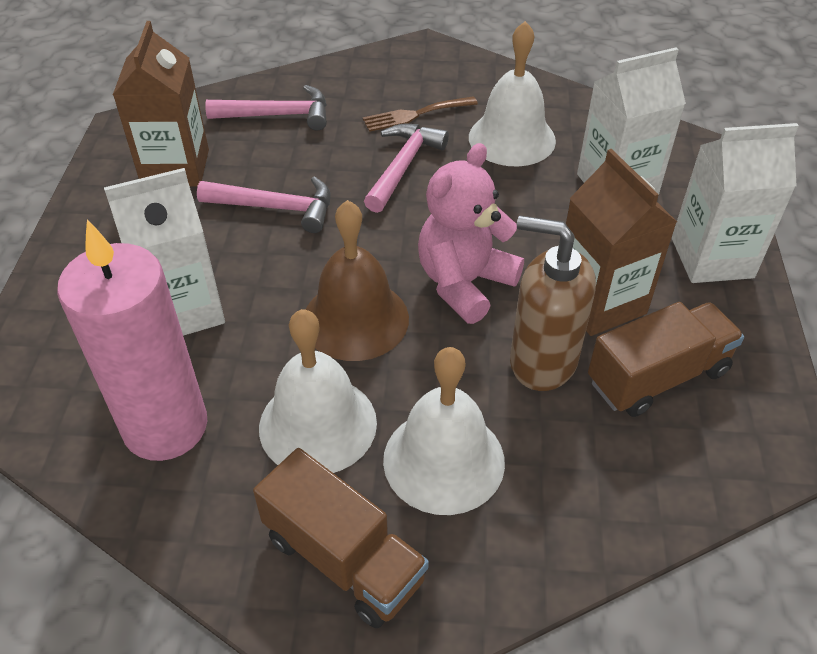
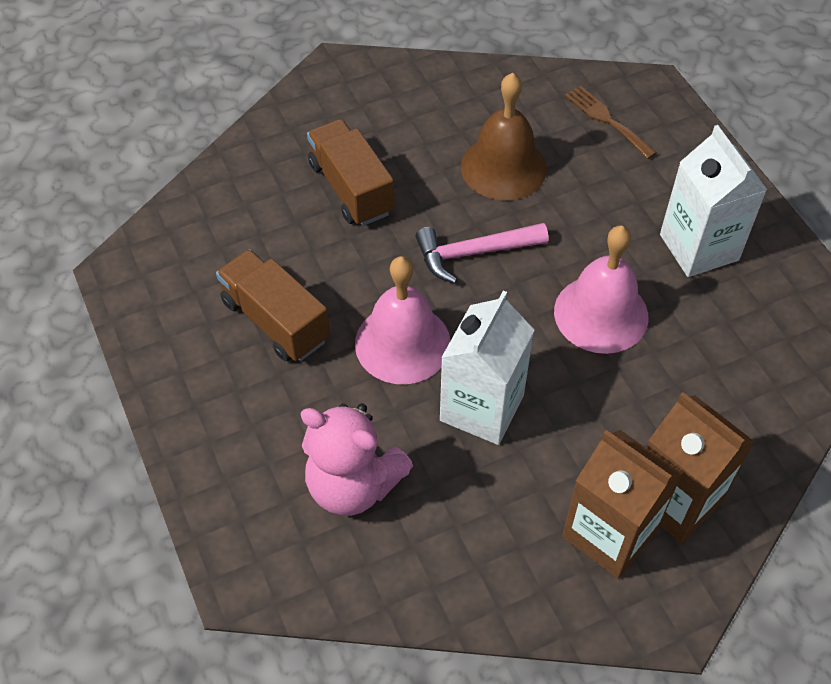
brown soap dispenser: [510,216,596,391] = 1 -> none = 0
pink bell: none = 0 -> [355,256,451,384] [554,225,649,354] = 2
pink candle: [57,220,207,461] = 1 -> none = 0
pink hammer: [197,176,331,233] [205,85,327,131] [364,124,449,213] = 3 -> [416,223,548,284] = 1
white bell: [259,309,377,473] [383,347,505,515] [469,21,556,166] = 3 -> none = 0
white carton: [104,168,225,336] [577,47,686,196] [672,123,799,283] = 3 -> [440,291,534,445] [660,125,767,277] = 2

